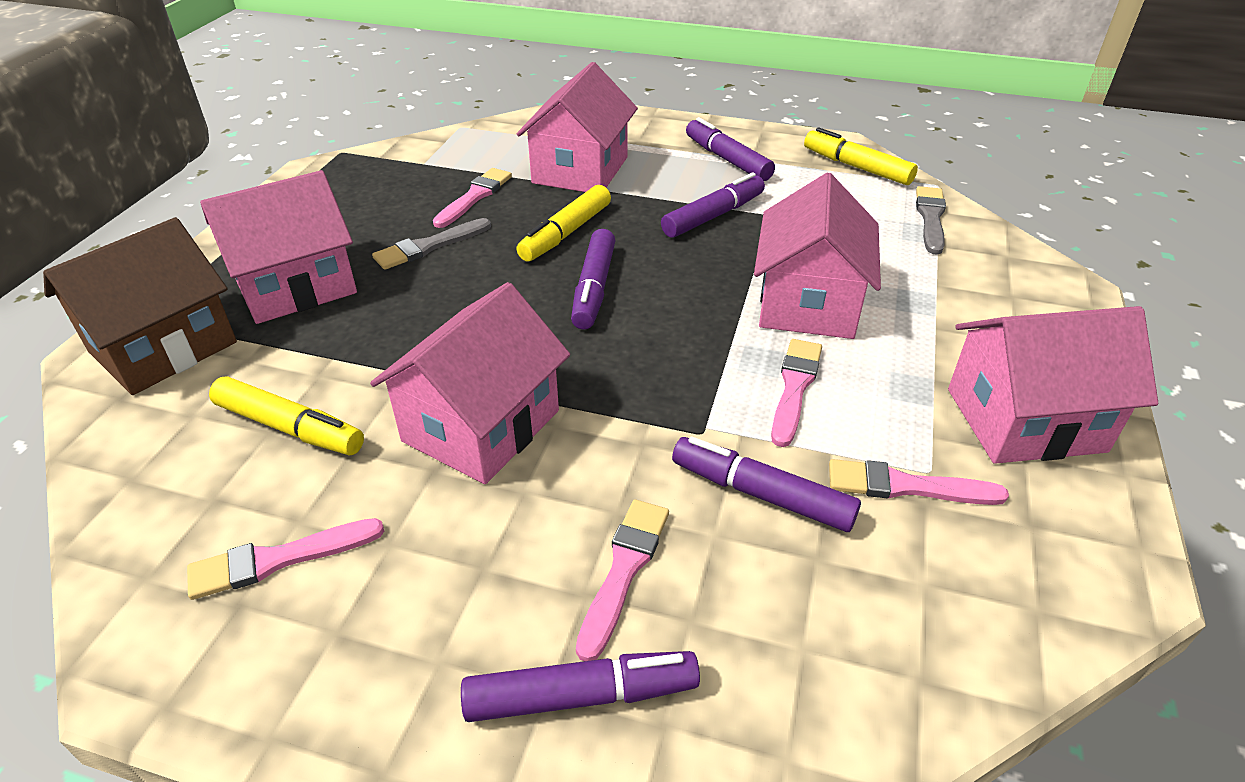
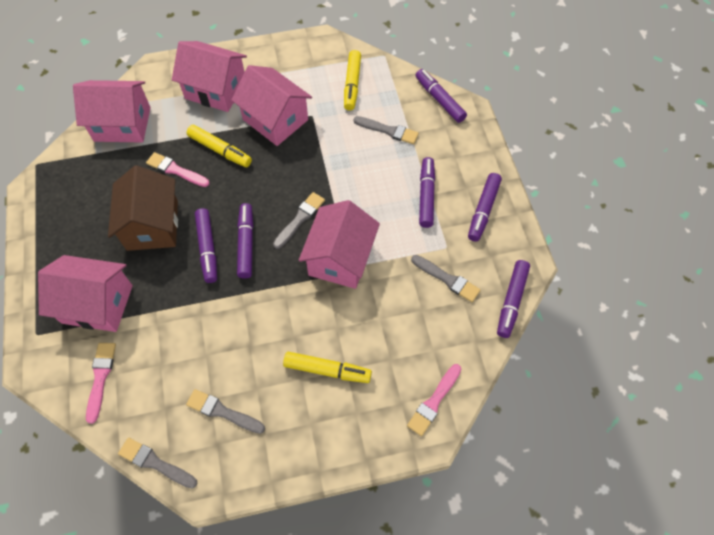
grey brush: [372,218,491,270] [916,186,946,255] = 2 -> [118,438,197,488] [186,389,265,434] [273,192,325,249] [353,116,419,144] [411,255,481,302] = 5
pink brush: [187,518,384,600] [433,168,512,228] [576,499,669,661] [771,339,822,447] [829,459,1009,505] = 5 -> [86,343,116,424] [146,152,210,187] [407,364,461,436] = 3
purple marker: [461,651,700,722] [571,229,616,330] [661,172,765,238] [672,436,861,532] [686,117,775,181] = 5 -> [195,208,217,283] [237,203,253,278] [415,69,467,123] [419,157,435,228] [468,173,502,242] [497,260,530,338] = 6

